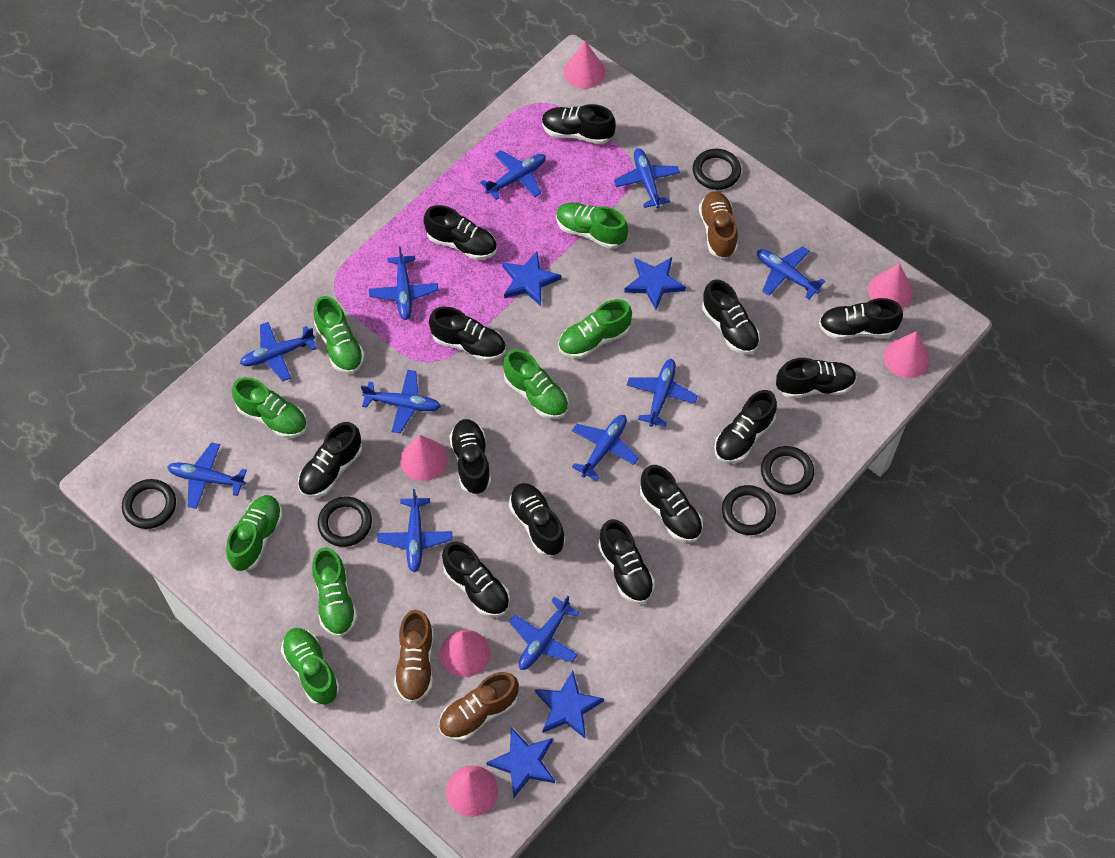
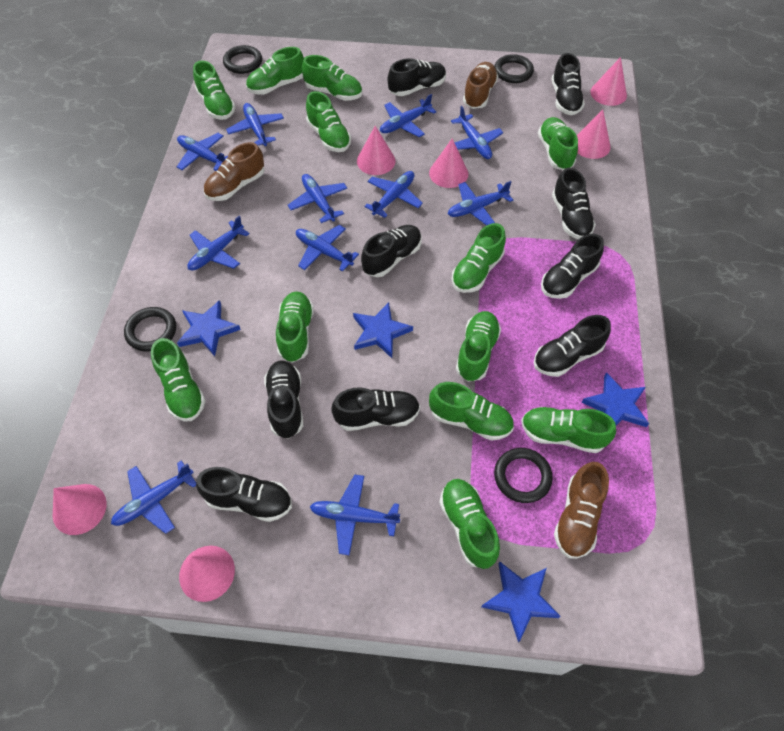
black ring: [122,479,176,529] [318,497,372,547] [693,149,741,190] [722,485,776,535] [761,446,814,495] = 5 -> [124,307,176,352] [223,45,262,74] [494,54,534,83] [494,448,553,503] = 4
black shoe: [298,422,362,497] [423,205,497,260] [429,307,506,361] [442,542,510,617] [449,419,491,494] [509,483,565,555] [542,104,616,144] [598,519,655,604] [640,465,703,543] [702,279,760,354] [714,390,777,463] [776,358,857,398] [819,298,903,339] = 13 -> [196,467,292,522] [264,360,303,439] [331,387,420,431] [361,225,422,277] [388,58,446,96] [534,315,611,377] [541,234,604,299] [552,53,585,115] [552,168,596,239] = 9
green shoe: [226,495,283,571] [232,377,307,438] [281,628,340,705] [312,547,357,637] [314,296,365,374] [503,349,569,419] [556,202,628,249] [558,299,632,359] = 8 -> [151,338,206,421] [193,60,236,120] [246,47,304,95] [276,291,314,363] [302,55,362,101] [306,91,351,152] [429,382,514,441] [439,479,500,569] [452,223,506,293] [456,311,501,382] [521,407,616,453] [538,117,578,170] = 12

